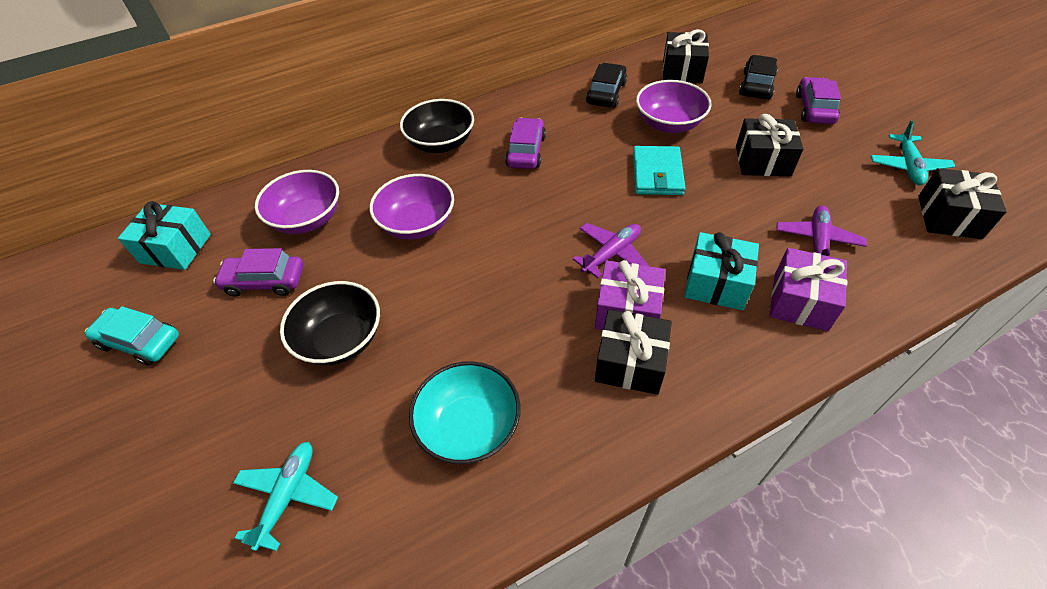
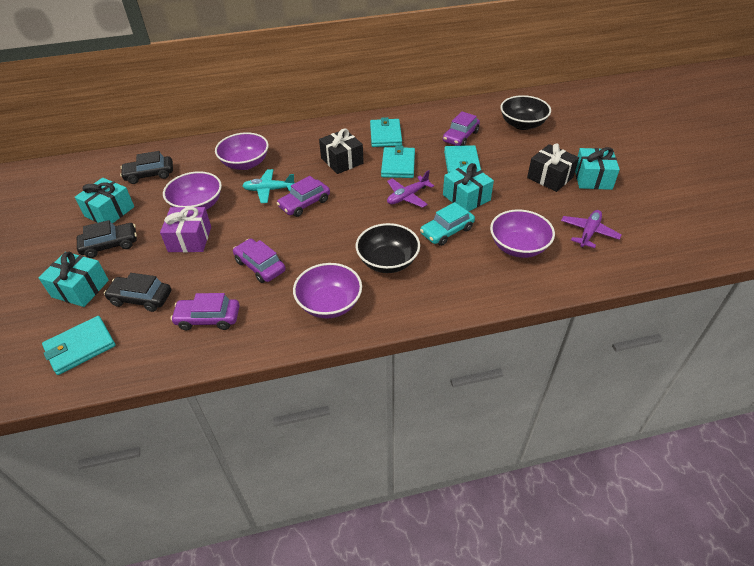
black car: [586,63,627,107] [739,55,778,99] = 2 -> [77,220,137,258] [104,273,171,312] [120,151,173,184] = 3
black gift: [595,309,672,395] [663,29,709,83] [736,114,803,176] [918,168,1007,239] = 4 -> [319,128,364,174] [527,144,579,192] = 2
purple bowl: [255,170,339,234] [370,174,454,240] [636,80,712,133] = 3 -> [163,171,222,210] [215,132,269,170] [293,263,362,319] [490,210,555,258] = 4
purple car: [213,248,304,297] [505,118,546,169] [796,77,841,124] = 3 -> [171,293,240,330] [233,238,286,283] [277,176,330,217] [443,111,480,146] = 4
purple gift: [595,260,665,330] [769,248,847,331] = 2 -> [160,207,211,252] = 1
turquoise bowl: [409,361,521,464] = 1 -> none = 0
turquoise gift: [118,201,211,270] [684,232,759,310] = 2 -> [39,252,109,307] [75,178,134,224] [443,163,494,211] [575,147,620,190] = 4
turquoise plane: [233,442,338,551] [871,121,955,185] = 2 -> [242,169,295,203] = 1
turquoise wallet: [633,146,686,195] = 1 -> [42,316,116,375] [370,117,402,147] [381,145,415,178] [444,145,481,173] = 4

